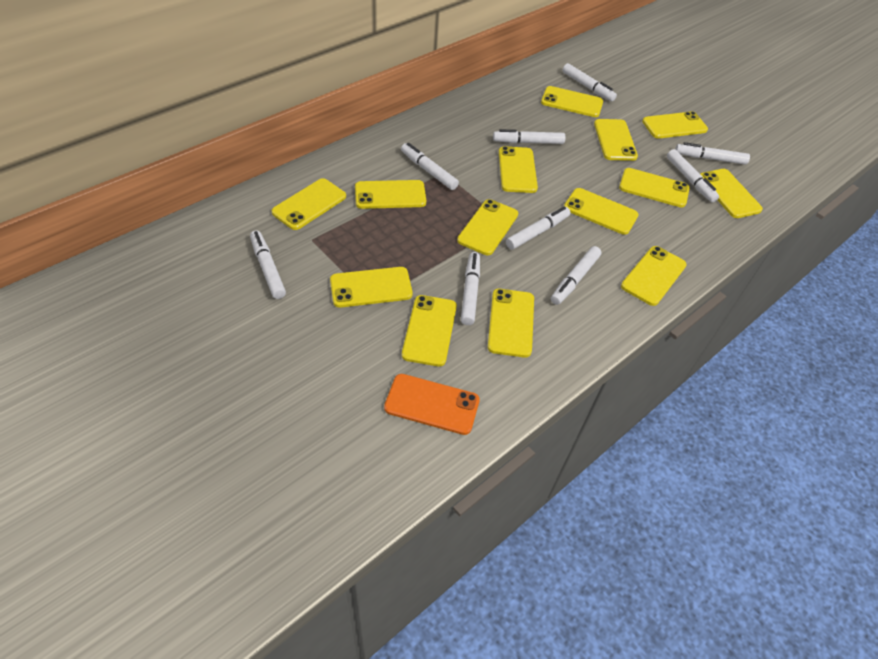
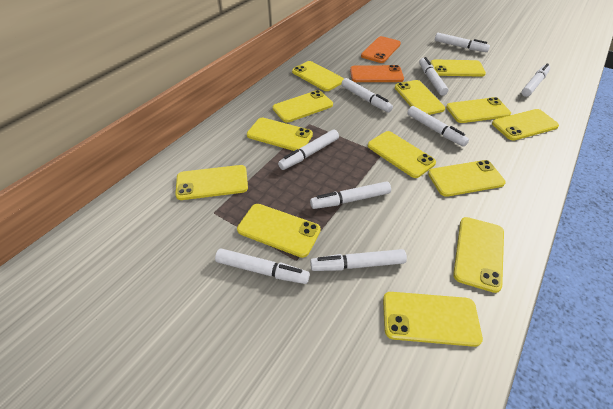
orange phone: [384,374,480,435] = 1 -> [350,65,404,82] [361,36,401,63] = 2
yellow phone: [271,178,346,230] [330,267,413,308] [355,180,426,209] [402,295,457,367] [457,199,518,255] [488,289,534,358] [499,146,538,193] [541,86,603,117] [564,188,639,235] [594,119,638,161] [619,168,690,207] [621,246,687,306] [642,111,708,139] [700,169,763,218] = 14 -> [175,165,248,200] [237,204,321,258] [247,118,313,151] [273,90,333,123] [292,61,344,91] [368,131,436,178] [383,292,483,347] [395,80,445,115] [428,160,506,197] [431,59,486,77] [446,97,511,123] [453,217,504,293] [492,109,559,141] = 13

